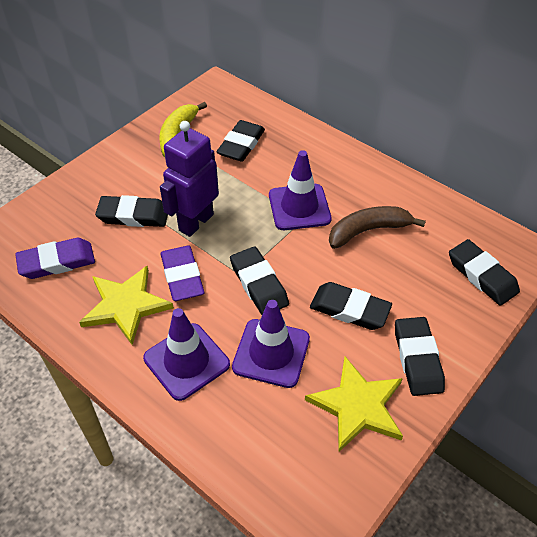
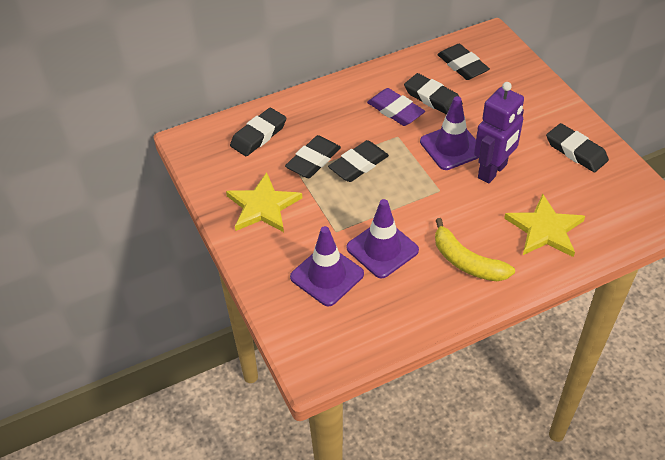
brown banana: [329,206,426,249] = 1 -> none = 0
purple eraser: [15,238,95,279] [161,246,204,301] = 2 -> [367,88,425,126] = 1

